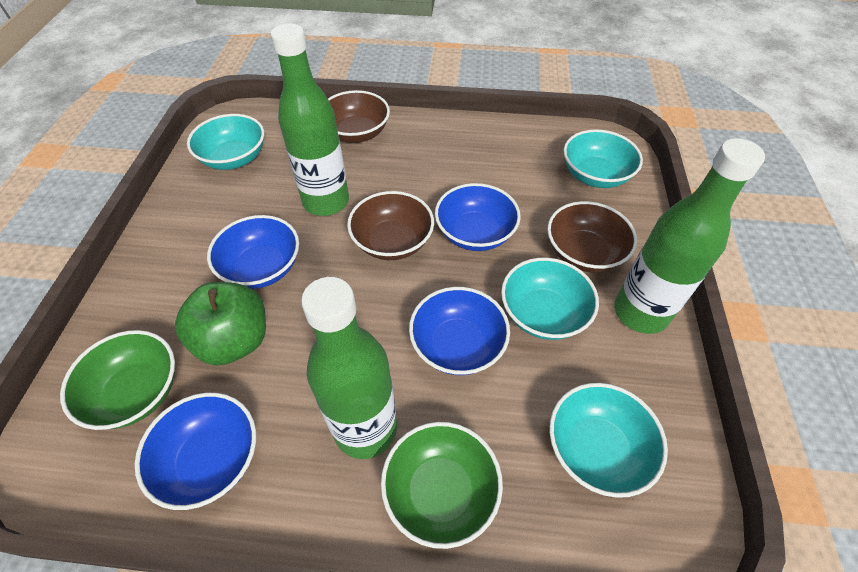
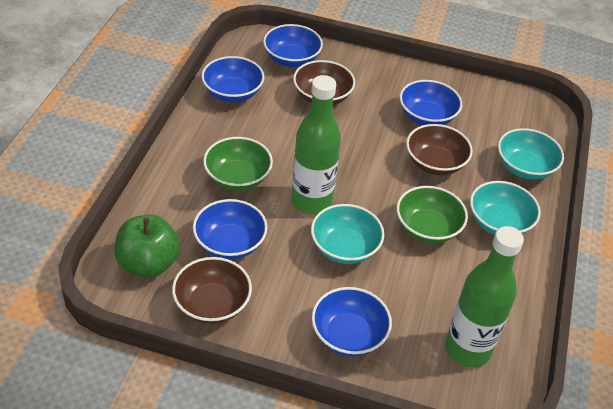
blue bowl: [135,393,256,510] [207,215,299,289] [409,287,510,375] [435,183,521,251] = 4 -> [193,199,267,260] [201,56,264,102] [263,24,323,67] [312,287,392,356] [400,80,462,125] = 5
green bottle: [270,23,349,216] [301,277,397,459] [614,138,765,334] = 3 -> [291,75,341,215] [445,226,524,368] = 2
turquoise bowl: [187,114,264,170] [501,258,599,340] [549,383,668,498] [564,129,643,188] = 4 -> [311,204,384,264] [470,181,541,235] [498,128,564,180] = 3

